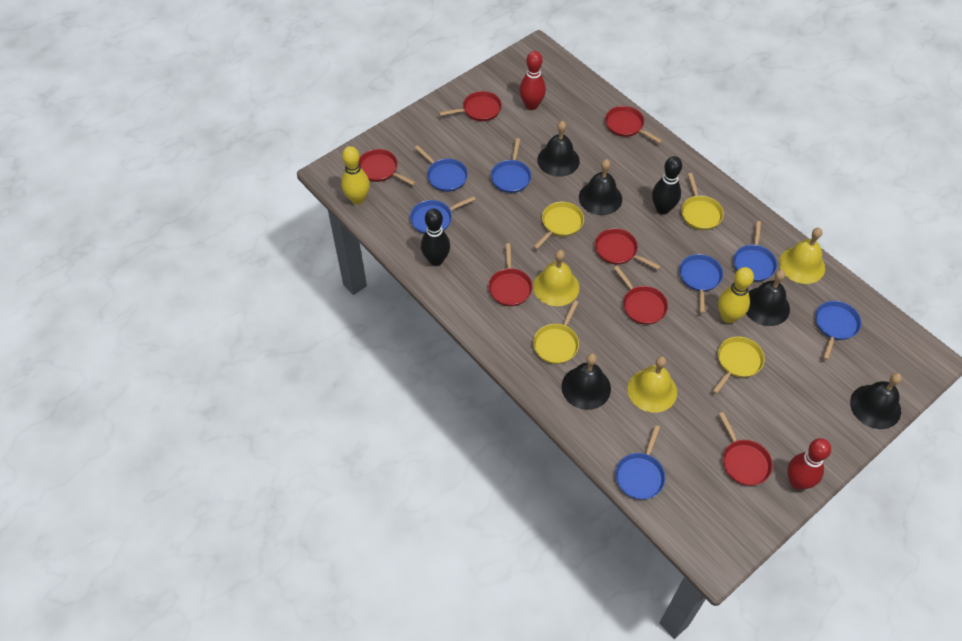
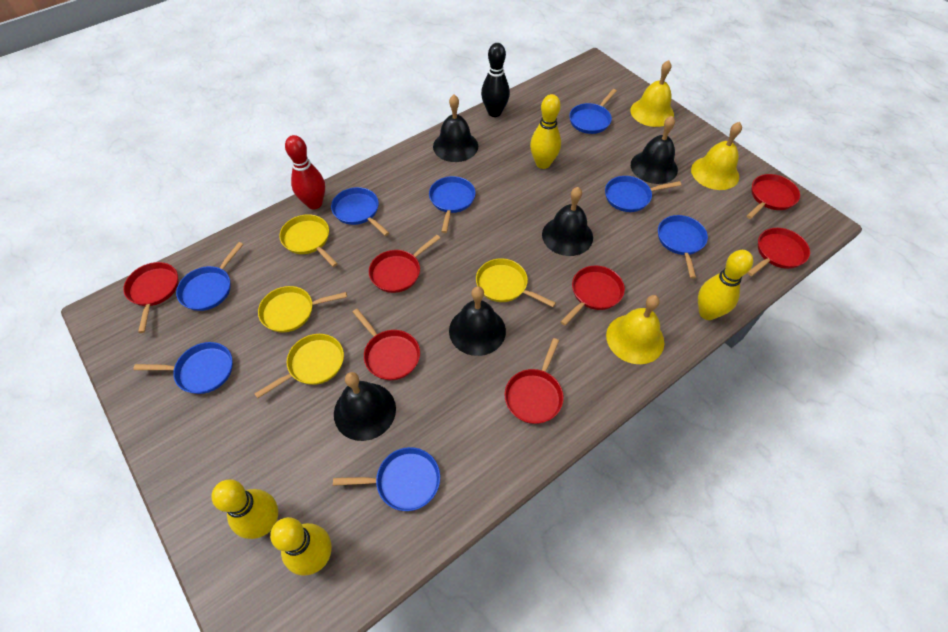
black bowling pin: [421,209,450,266] [652,156,682,214] = 2 -> [481,43,510,117] = 1
blue pan: [410,196,476,234] [415,145,468,192] [491,138,532,193] [615,425,665,500] [679,254,723,313] [733,221,777,281] [815,301,861,360] = 7 -> [134,342,233,394] [176,242,244,311] [331,187,389,236] [333,447,440,511] [429,176,475,233] [569,89,617,134] [605,176,681,212] [658,215,708,279] = 8
red bowling pin: [520,51,546,110] [787,438,831,490] = 2 -> [285,135,325,209] = 1
yellow bowling pin: [341,146,370,205] [718,267,754,323] = 2 -> [211,479,278,539] [270,517,332,576] [530,94,561,169] [698,250,753,320] = 4

